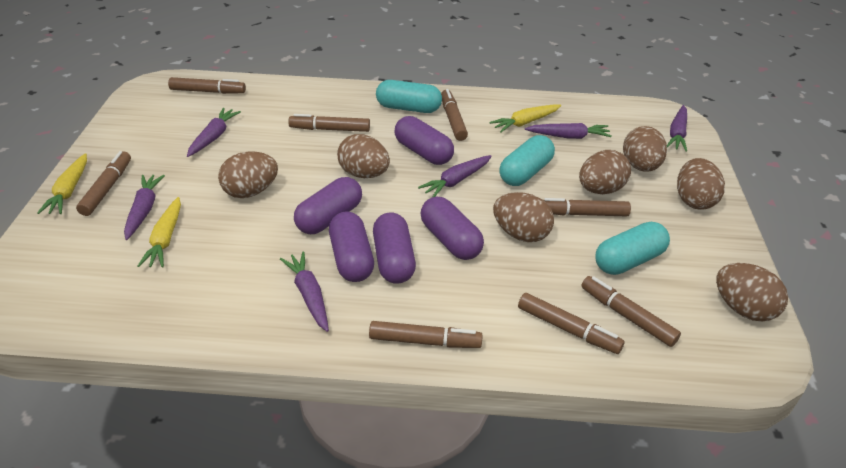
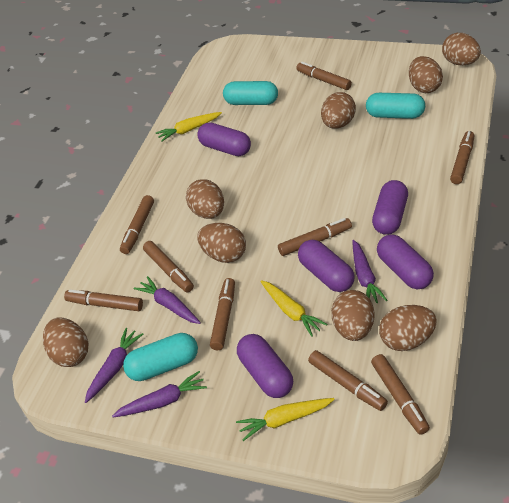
brown egg: [218,152,278,198] [337,134,390,178] [493,192,554,242] [579,150,631,194] [623,126,667,172] [677,158,725,209] [716,263,788,322] = 7 -> [43,318,89,367] [186,179,224,219] [197,223,246,263] [321,92,356,129] [331,290,375,341] [379,305,437,351] [409,56,443,93] [442,33,481,65] = 8
brown marker: [76,151,131,216] [168,77,246,94] [288,114,370,132] [369,321,482,348] [441,89,468,141] [518,293,625,354] [543,198,631,216] [581,276,681,347] = 8 -> [64,290,143,311] [120,195,154,254] [143,241,194,292] [210,278,235,350] [278,218,352,256] [296,62,352,90] [308,350,388,411] [371,354,430,435] [450,131,475,184] = 9
purple carrot: [124,175,165,240] [187,108,241,157] [280,251,329,332] [418,155,492,197] [525,123,612,139] [667,105,687,152] = 6 -> [85,328,143,403] [112,371,207,417] [134,276,201,324] [353,240,387,303] = 4

